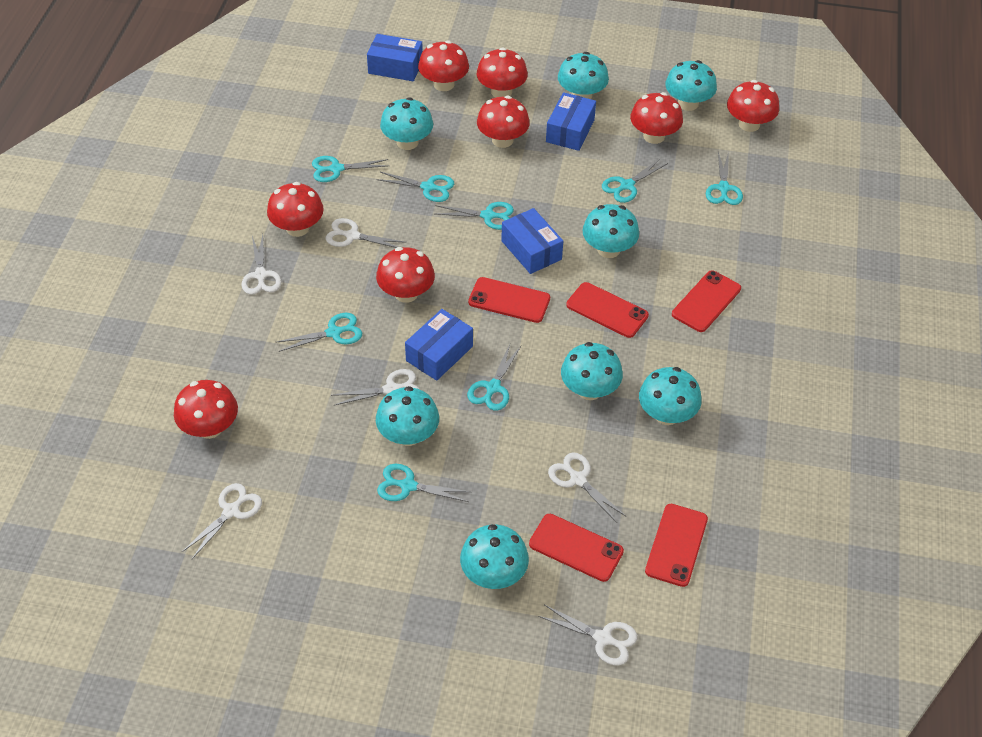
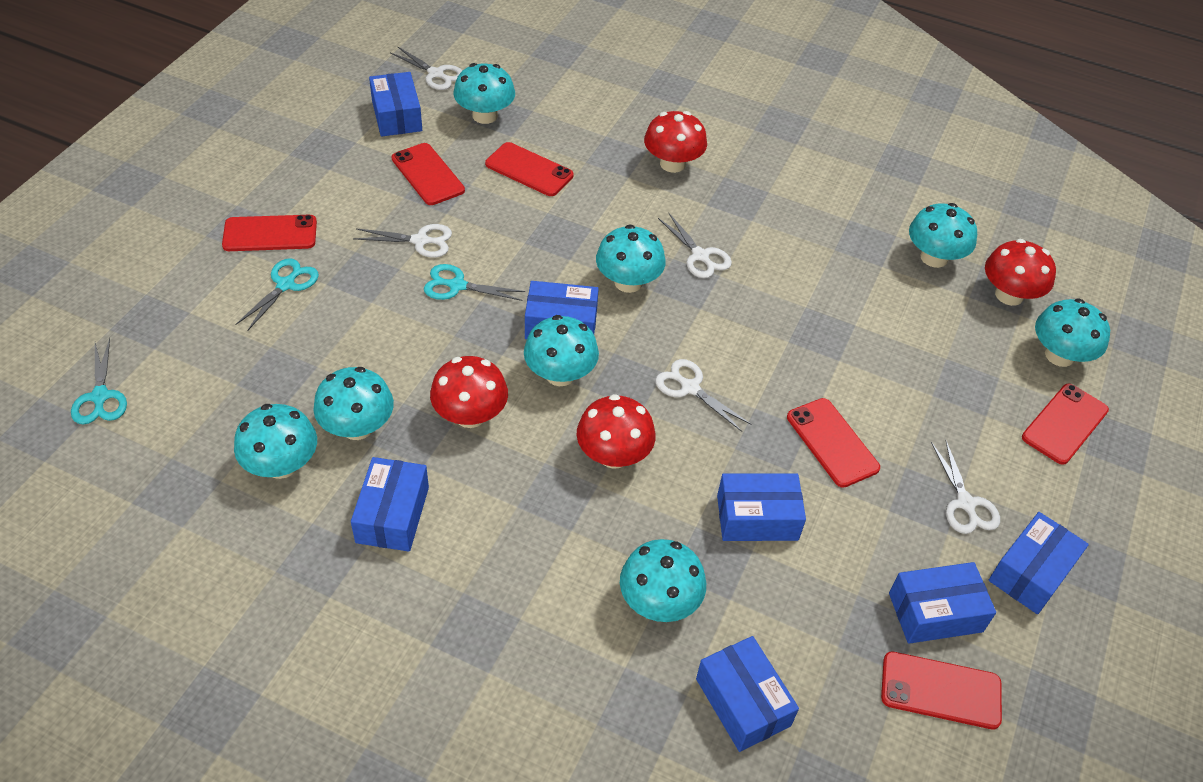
blue box: [367,34,423,81] [405,309,473,381] [501,208,563,274] [546,92,596,151] = 4 -> [351,457,429,552] [369,72,422,137] [525,281,599,339] [696,636,799,752] [717,473,806,541] [889,562,996,644] [989,512,1089,614] = 7
red mushroom: [174,380,238,439] [267,182,324,237] [376,247,435,303] [418,41,469,91] [476,48,528,97] [477,96,530,148] [630,92,683,144] [727,80,779,132] = 8 -> [430,356,508,428] [576,394,656,469] [644,111,707,173] [985,239,1056,306] = 4
red phone: [468,277,550,323] [529,514,624,582] [566,282,649,338] [645,504,708,587] [672,270,741,332] = 5 -> [222,215,317,251] [392,143,465,205] [485,142,574,196] [787,398,880,488] [881,652,1002,730] [1022,383,1109,465] = 6
turquoise scissors: [277,313,362,352] [312,156,388,182] [376,172,454,202] [377,464,470,502] [436,202,514,230] [467,344,521,411] [602,158,668,203] [706,151,743,205] = 8 -> [71,338,127,424] [235,258,319,331] [424,264,526,301] = 3
white scissors: [182,483,262,559] [241,234,281,295] [325,218,407,248] [331,369,420,406] [538,605,637,666] [548,453,627,523] = 6 -> [353,224,452,258] [390,47,462,90] [655,359,751,432] [658,213,732,278] [931,439,1000,534] = 5

